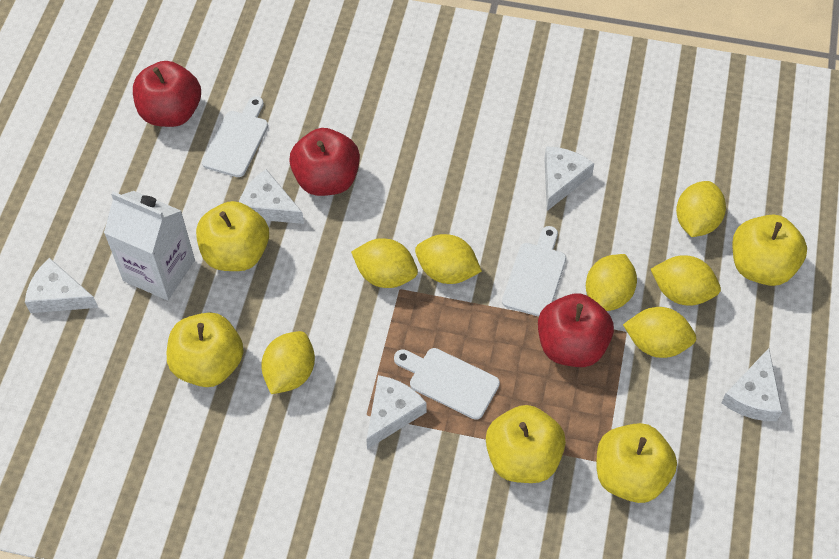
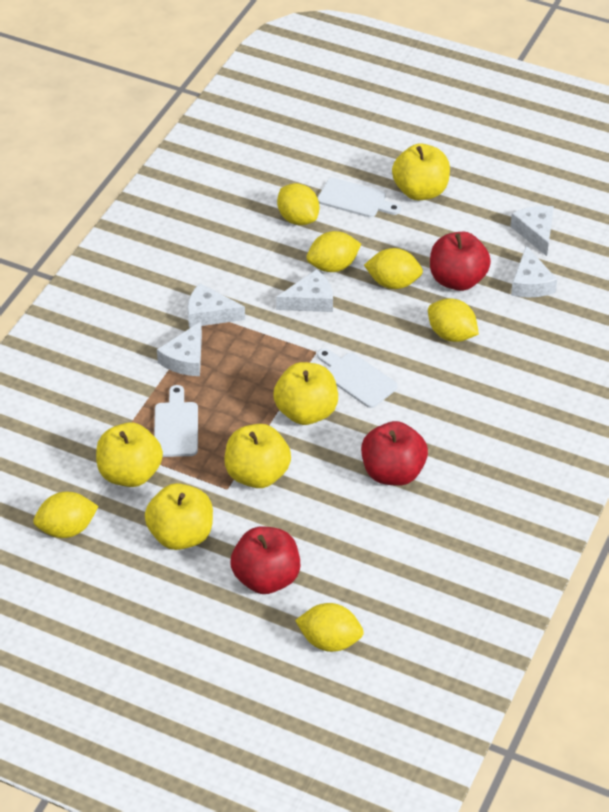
white carton: [104,191,195,300] = 1 -> none = 0
yellow lemon: [261,331,315,394] [351,238,418,288] [415,234,482,284] [586,254,637,311] [623,307,696,358] [651,255,721,306] [676,181,726,237] = 7 -> [33,492,99,538] [277,183,319,225] [295,603,364,652] [307,231,361,272] [364,248,423,289] [428,298,479,342] = 6

